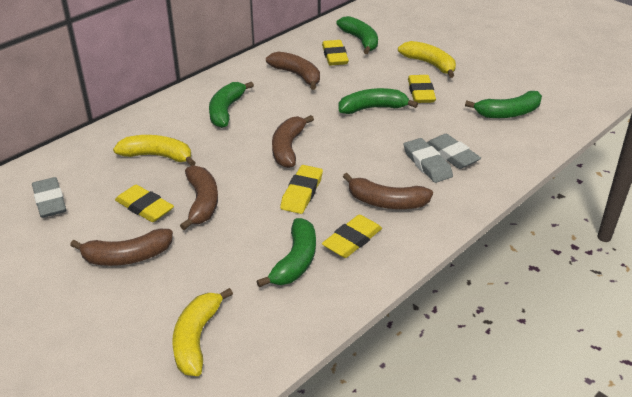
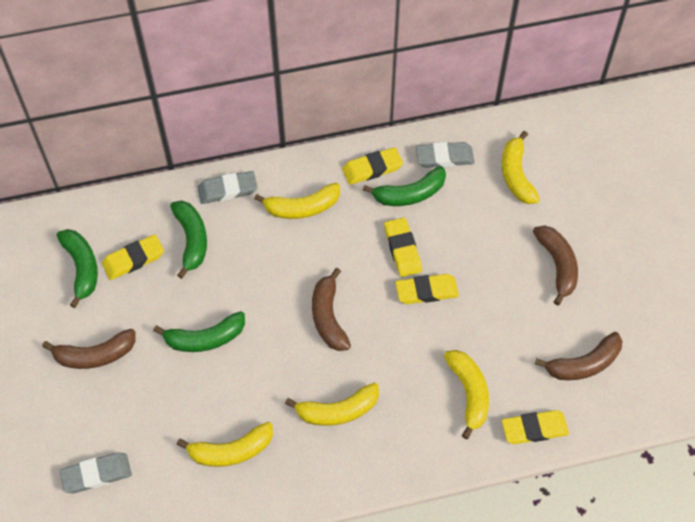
brown banana: [70,229,173,266] [180,165,218,230] [266,51,320,90] [272,115,314,168] [343,173,433,209] = 5 -> [42,329,136,369] [312,268,351,351] [533,225,578,305] [535,332,622,380] = 4
green banana: [209,81,254,128] [256,218,316,287] [336,16,378,54] [339,88,418,114] [465,91,542,118] = 5 -> [57,229,98,308] [153,311,245,352] [170,201,207,279] [363,166,446,206] = 4
yellow banana: [113,135,196,166] [172,288,233,376] [398,41,456,78] = 3 -> [177,422,273,467] [254,183,340,219] [285,382,379,426] [444,350,489,439] [502,131,540,204] = 5

